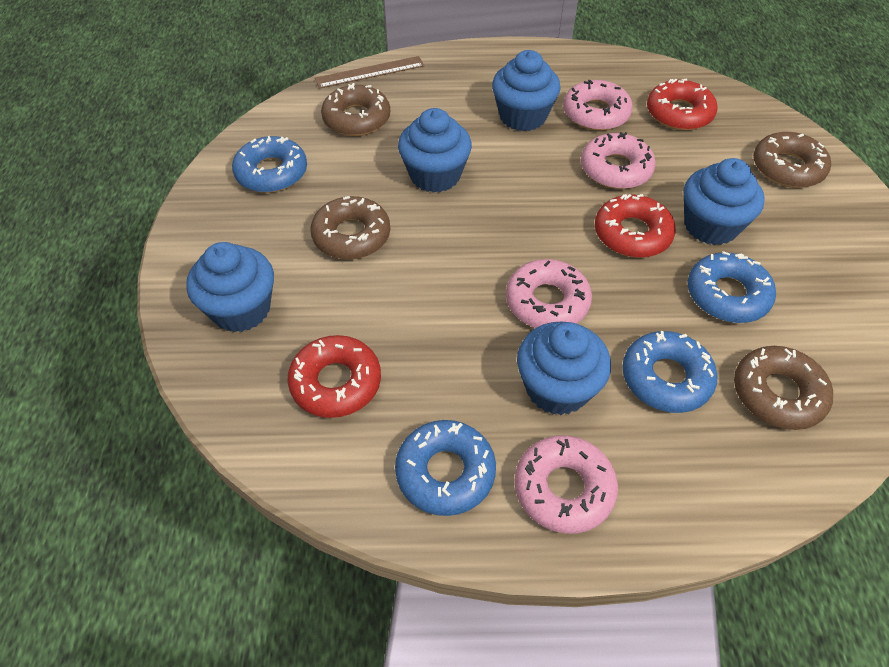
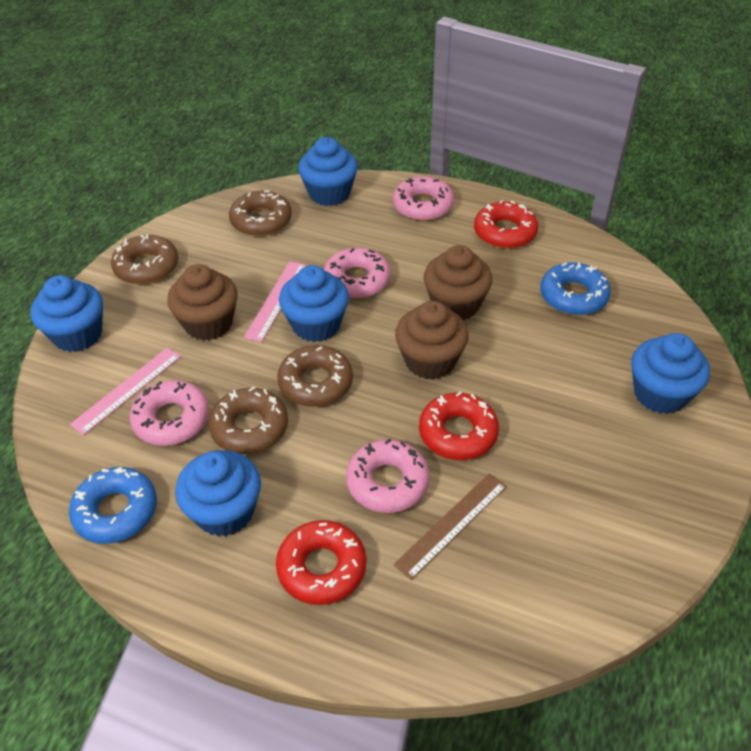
blue donut: [232,136,307,193] [395,420,496,516] [622,331,717,413] [688,251,776,323] = 4 -> [69,467,157,544] [540,262,611,315] = 2
brown cupcake: none = 0 -> [167,264,238,341] [395,301,469,380] [424,245,492,320] = 3
pink ruler: none = 0 -> [70,347,181,435] [244,261,306,342] = 2

